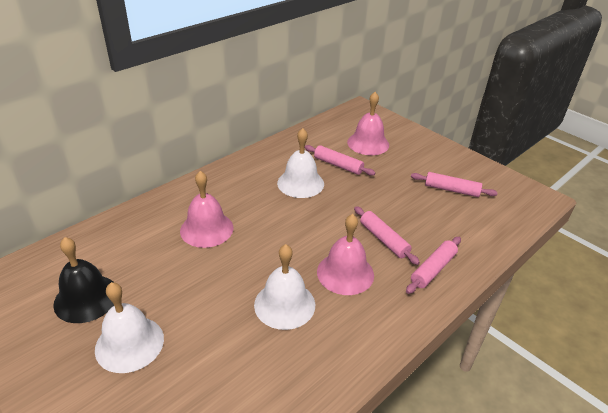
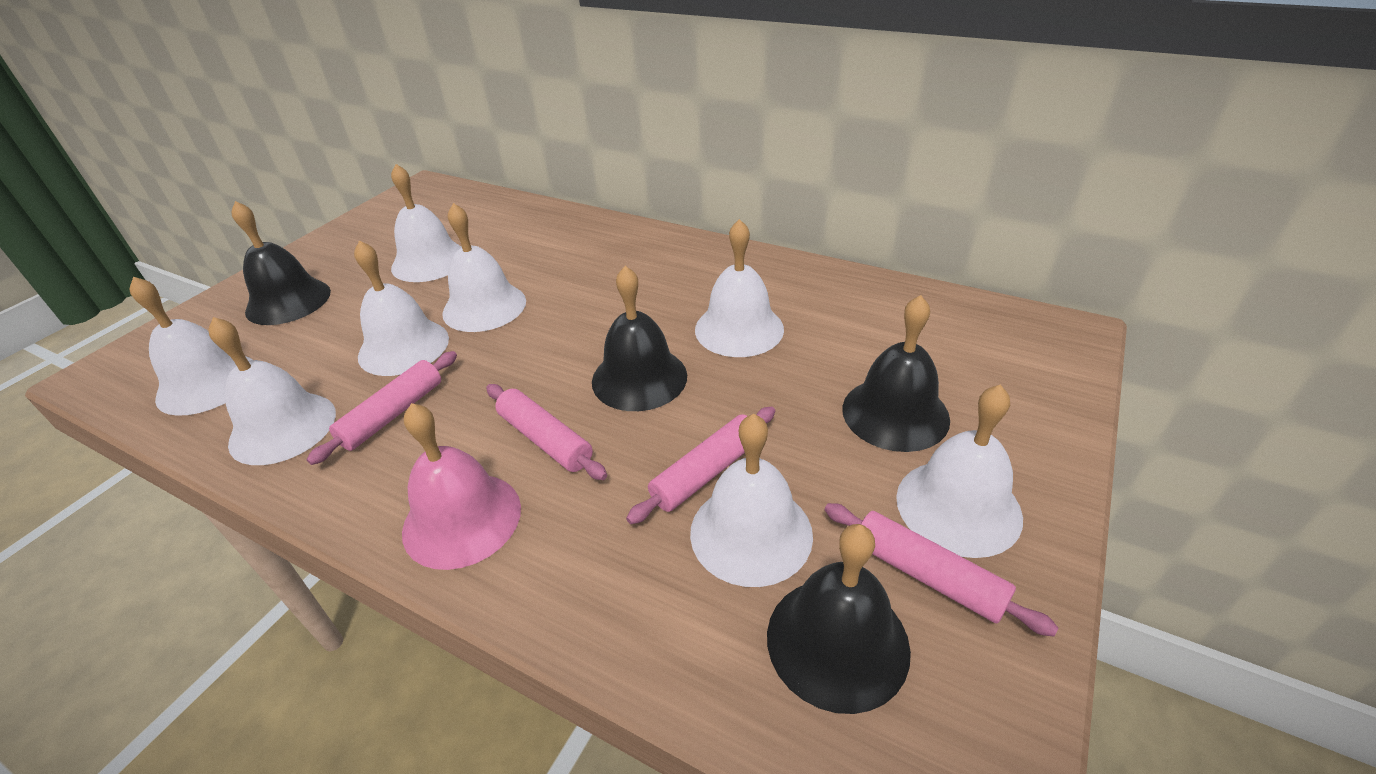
black bell: [53,237,114,323] = 1 -> [231,201,331,325] [592,266,687,411] [767,524,911,714] [842,295,950,452] = 4
pink bell: [180,171,234,248] [317,214,374,295] [347,92,389,155] = 3 -> [402,403,521,570] = 1
white bell: [95,282,164,373] [254,244,315,330] [277,128,324,198] = 3 -> [129,277,252,416] [208,317,336,465] [354,240,449,376] [391,164,462,282] [442,203,526,332] [690,414,813,587] [695,219,784,357] [896,384,1023,558] = 8

